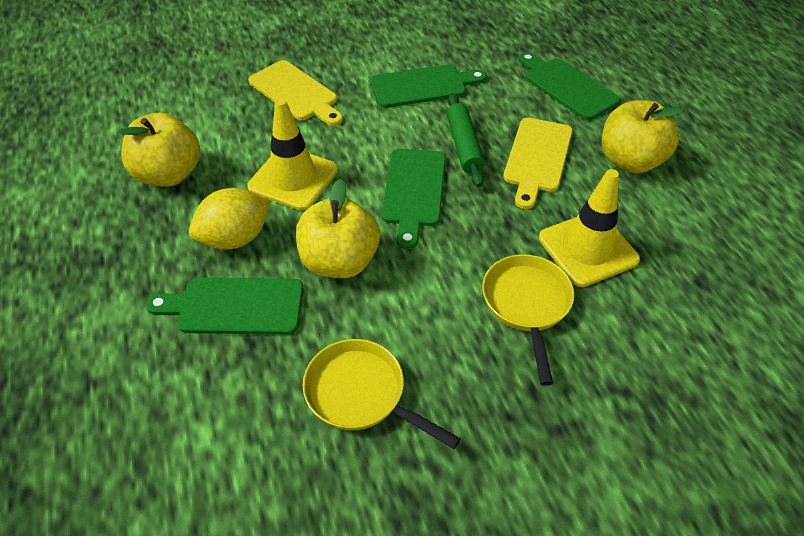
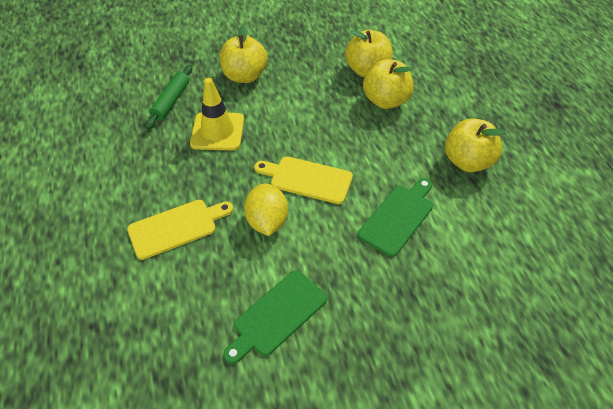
green cutting board: [146,278,304,335] [371,64,487,108] [381,149,446,249] [519,52,620,120] = 4 -> [223,270,327,364] [358,178,433,257] = 2
yellow apple: [118,113,200,187] [296,179,380,278] [602,100,685,173] = 3 -> [219,24,267,83] [345,30,393,78] [363,59,414,109] [445,118,504,172] = 4
yellow pan: [302,339,461,449] [482,254,574,386] = 2 -> none = 0
yellow traffic cone: [247,98,338,210] [539,169,640,287] = 2 -> [190,78,244,150] = 1

